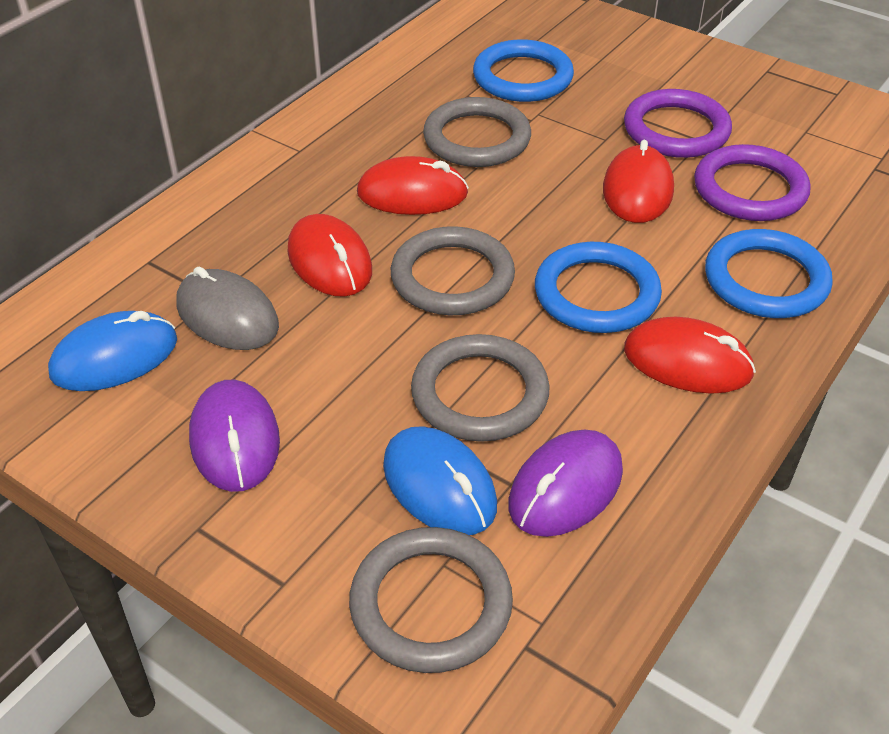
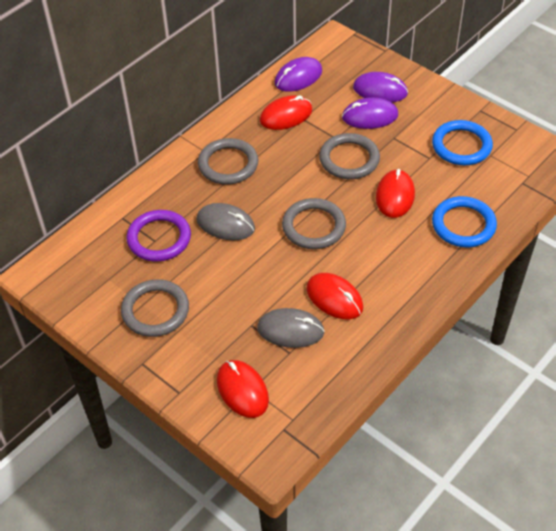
blue mouse: [48,311,177,391] [383,426,497,535] = 2 -> none = 0
blue ring: [473,39,574,102] [535,242,662,333] [705,229,833,318] = 3 -> [432,120,493,165] [432,196,497,247] = 2
grey mouse: [177,267,279,350] = 1 -> [196,203,255,240] [257,308,325,348] = 2
purple mouse: [189,379,280,492] [508,429,623,537] = 2 -> [275,57,322,92] [342,97,398,129] [353,72,408,102] = 3
purple ring: [624,89,732,158] [694,144,811,221] = 2 -> [126,210,191,262] = 1

